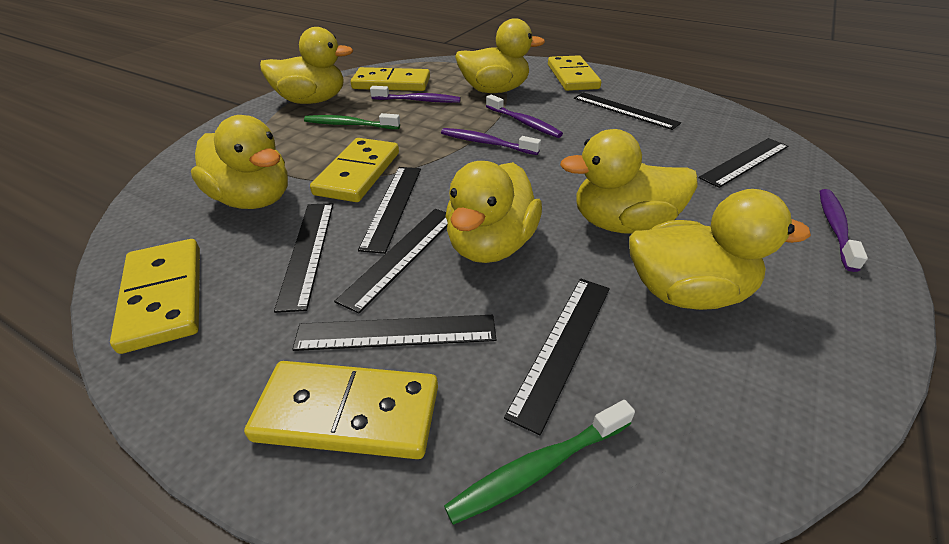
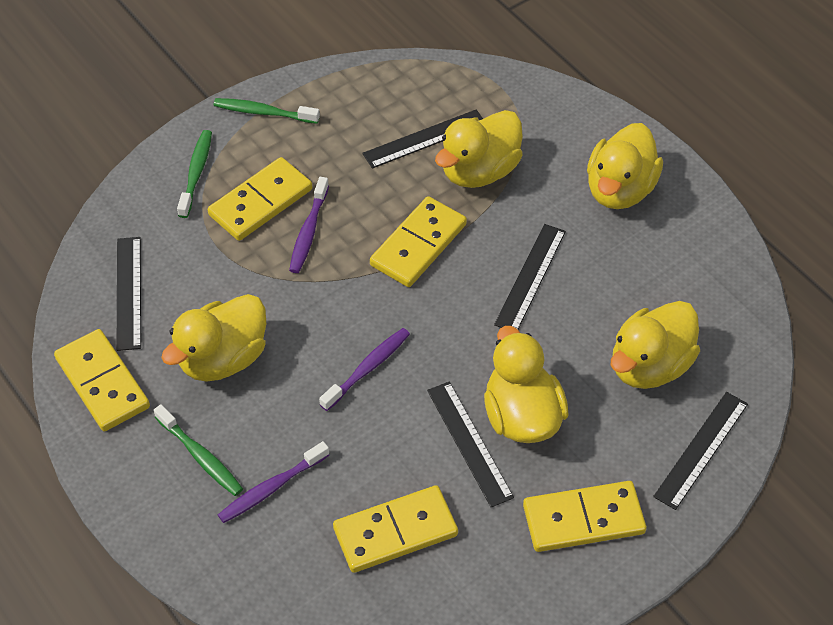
black ruler: [274,203,333,313] [292,315,496,351] [334,209,448,313] [358,167,421,254] [504,279,610,435] [574,92,681,130] [698,138,788,188] = 7 -> [117,237,141,351] [362,110,483,169] [427,382,514,508] [494,224,566,329] [653,392,748,510] = 5
green toothbrush: [304,113,400,129] [444,400,635,525] = 2 -> [153,404,243,496] [177,130,212,218] [214,98,320,124] = 3
purple toothbrush: [370,86,461,103] [441,128,541,155] [486,95,563,138] [820,189,868,272] = 4 -> [218,441,329,523] [289,177,329,273] [319,328,410,411] = 3
yellow duck: [191,115,288,209] [260,27,353,104] [445,161,542,263] [455,18,545,93] [560,129,698,234] [629,189,811,310] = 6 -> [161,294,266,381] [435,110,523,188] [484,326,569,443] [587,123,663,209] [611,301,700,389] = 5

